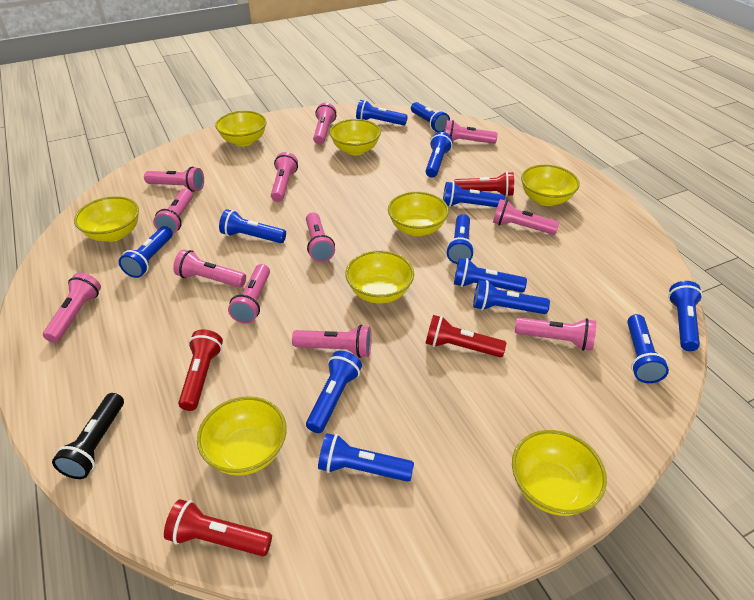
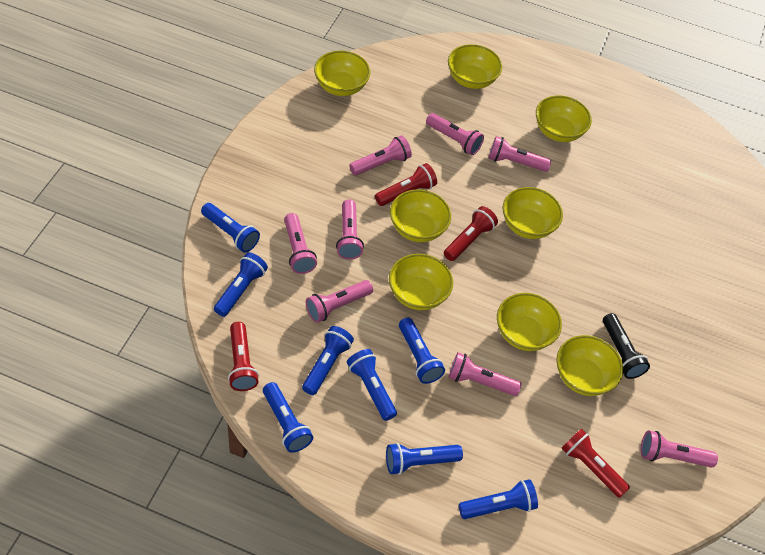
blue flashlight: [119,226,173,278] [219,209,286,243] [306,351,362,433] [318,433,414,482] [356,100,408,125] [411,102,450,132] [425,132,453,178] [443,182,505,207] [446,214,475,264] [454,258,527,292] [473,280,550,314] [627,314,669,383] [668,281,703,351] = 13 -> [201,203,260,253] [214,252,268,317] [263,382,313,453] [302,326,354,395] [347,349,397,421] [386,443,463,475] [399,318,445,384] [459,479,538,519] = 8
pink flashlight: [43,273,101,343] [144,167,204,192] [153,189,193,234] [173,249,246,288] [228,264,270,324] [271,152,298,202] [292,325,372,358] [306,212,335,262] [313,103,336,145] [444,120,498,144] [493,199,559,235] [515,317,596,351] = 12 -> [284,213,317,274] [306,280,373,323] [336,199,364,260] [349,135,412,176] [426,113,484,155] [448,352,522,396] [488,136,551,172] [641,430,718,468] = 8

